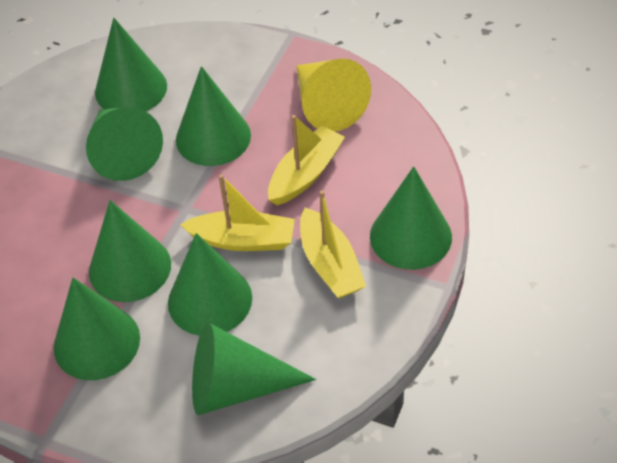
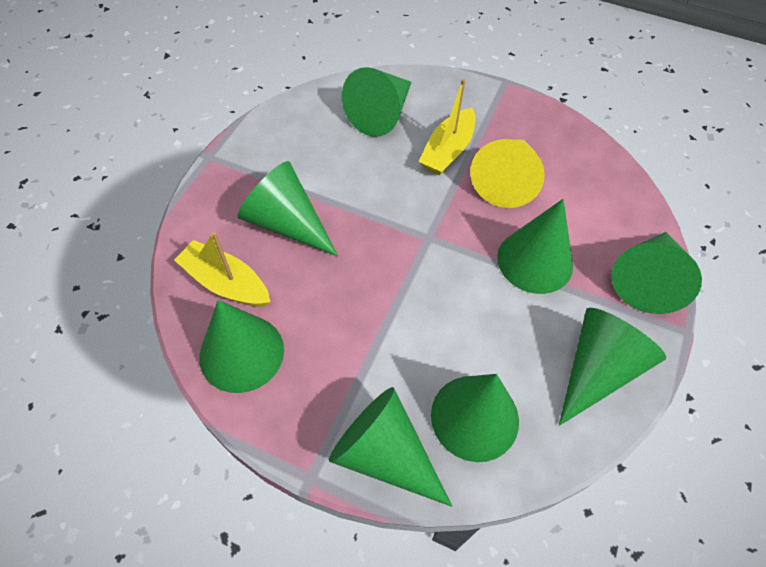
yellow boat: [180,174,295,251] [268,115,345,205] [300,190,366,298] = 3 -> [174,232,270,307] [419,79,475,175] = 2

